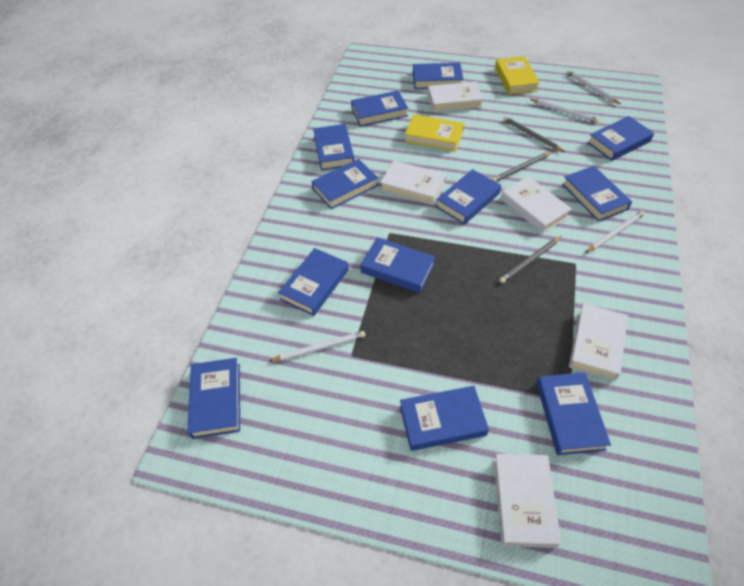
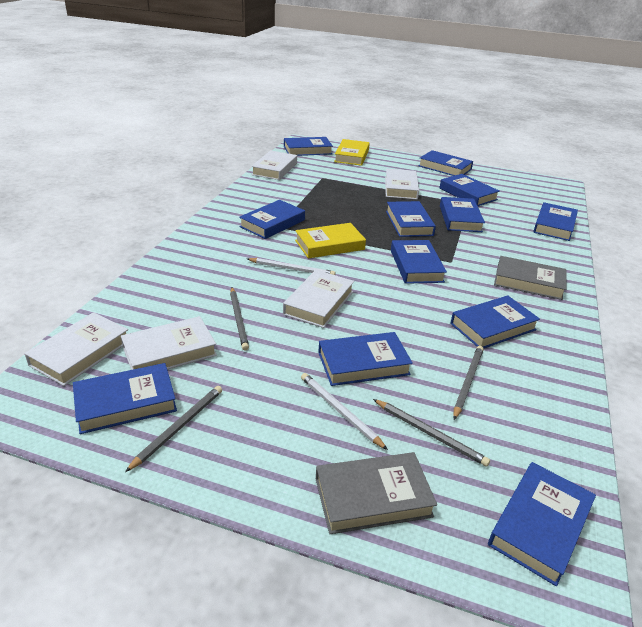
grey book: none = 0 -> [316,452,437,534] [494,256,566,300] = 2
grey pencil: [492,151,553,182] [499,236,562,283] [503,116,565,152] = 3 -> [125,386,222,472] [230,287,249,351] [373,399,490,467] [453,346,484,420] = 4
white pencil: [268,331,365,362] [530,99,599,123] [567,70,621,104] [585,211,645,253] = 4 -> [247,258,336,275] [301,373,388,450] = 2

